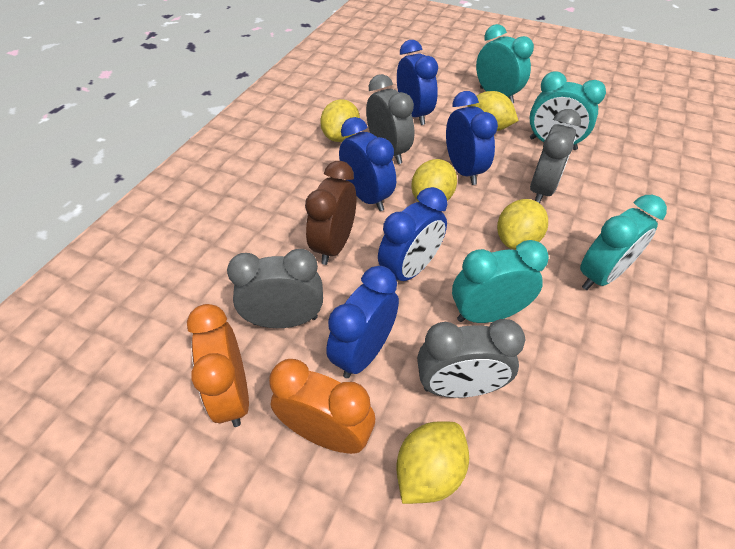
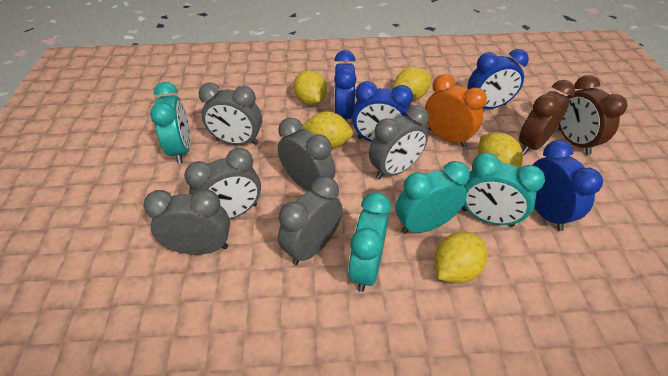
blue clock: [326,266,399,378] [339,117,396,211] [378,187,447,281] [397,40,438,125] [446,91,498,185] = 5 -> [334,50,356,121] [352,81,413,142] [468,49,529,109] [533,140,603,231] = 4
brown clock: [305,161,356,265] = 1 -> [519,80,575,155] [558,75,628,155] = 2
grey clock: [227,249,323,328] [366,74,414,164] [417,319,525,398] [530,109,581,203] = 4 -> [143,189,230,255] [184,148,261,219] [199,83,262,145] [278,117,336,191] [278,176,343,265] [369,105,429,179] = 6
orange clock: [187,304,249,427] [269,359,375,454] = 2 -> [425,74,487,148] = 1

